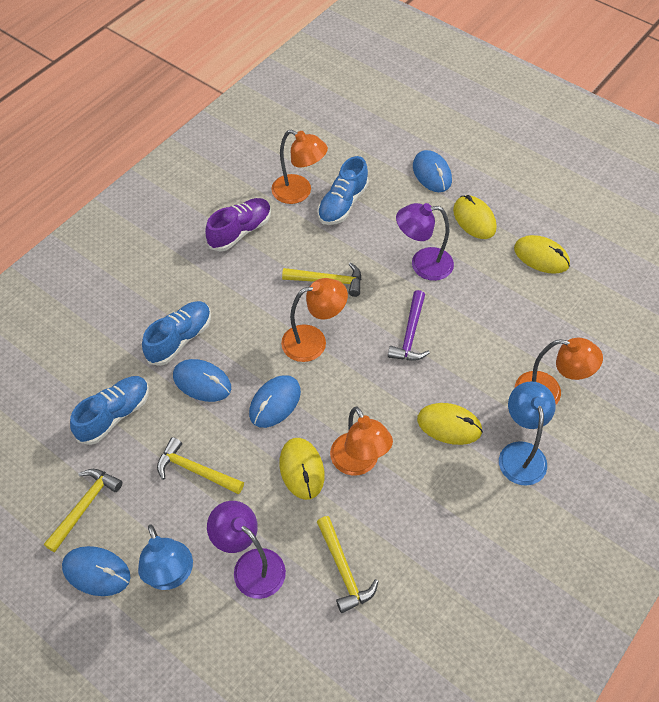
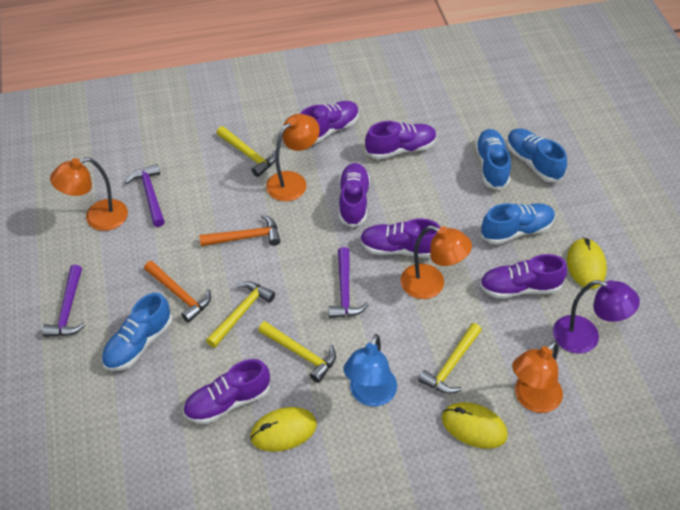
blue lamp: [138,525,193,590] [499,381,556,486] = 2 -> [343,334,397,407] = 1
blue mouse: [62,546,131,596] [173,359,231,402] [249,375,301,428] [413,150,452,192] = 4 -> none = 0
blue shoe: [70,376,149,445] [142,301,211,366] [317,156,369,225] = 3 -> [102,293,172,371] [475,129,511,190] [481,203,555,245] [506,128,567,182] = 4
orange hammer: none = 0 -> [144,261,211,323] [199,215,281,246] = 2
purple hammer: [388,290,430,361] = 1 -> [42,265,85,337] [125,164,165,227] [329,247,368,318] = 3
purple lamp: [207,501,286,599] [396,203,454,281] = 2 -> [553,280,640,353] = 1
purple shoe: [205,198,271,252] = 1 -> [183,359,270,424] [300,101,359,145] [339,163,370,228] [360,219,440,258] [365,121,437,159] [480,254,567,299] = 6
yellow mouse: [279,438,325,500] [417,403,483,445] [453,195,497,239] [514,235,570,274] = 4 -> [250,407,317,452] [442,402,508,449] [567,238,607,289] = 3

